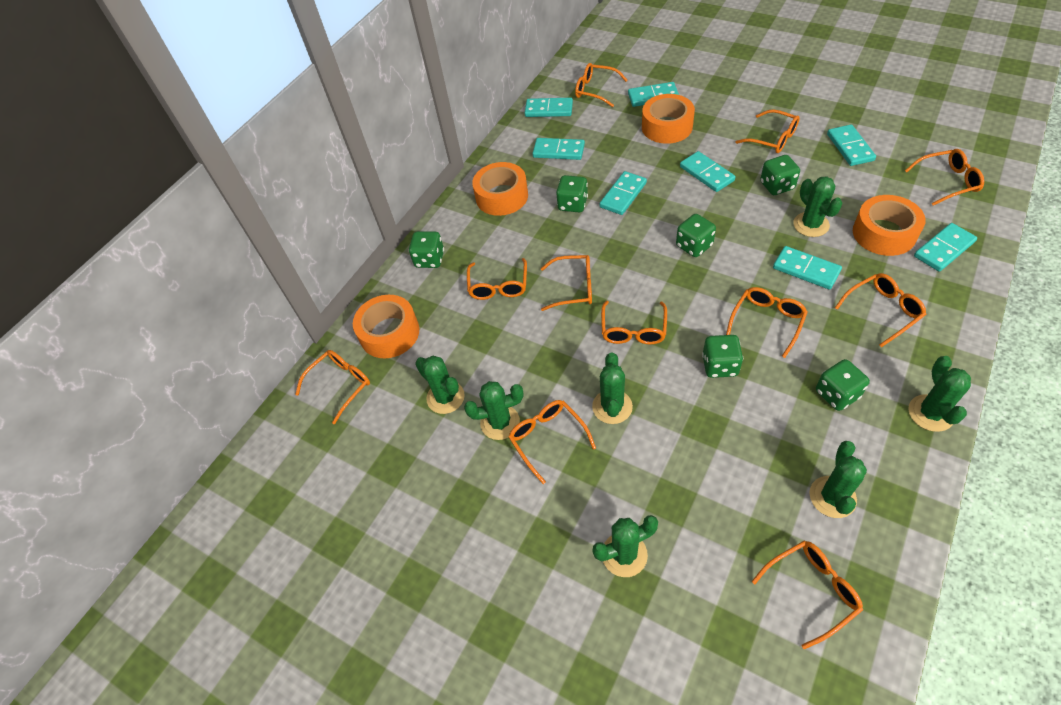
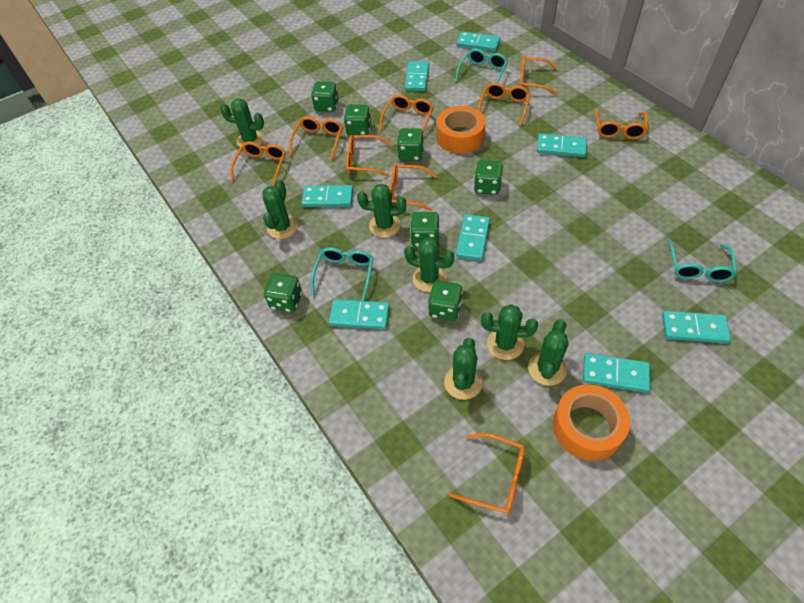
green dice: [409,231,444,268] [556,175,588,212] [676,214,716,257] [702,335,743,378] [760,155,800,195] [816,359,870,411] = 6 -> [264,273,302,312] [311,81,339,112] [344,104,371,135] [397,128,424,161] [410,212,440,247] [428,281,463,321] [474,160,503,195] = 7
orange glasses: [295,350,370,425] [467,258,527,300] [508,400,596,484] [541,255,592,311] [575,63,628,107] [601,301,667,344] [726,287,808,358] [735,109,800,153] [752,540,863,649] [835,273,926,347] [905,149,984,206] = 11 -> [231,142,286,186] [289,117,343,160] [346,135,392,177] [379,94,433,132] [389,164,437,211] [449,433,525,514] [478,83,530,126] [519,56,559,95] [595,109,648,139] = 9
orange tape: [353,295,419,358] [472,162,528,216] [642,94,695,144] [853,195,926,256] = 4 -> [436,106,486,153] [553,384,630,461] = 2
turquoise glasses: none = 0 -> [311,247,374,301] [455,48,508,83] [668,239,737,282] = 3

